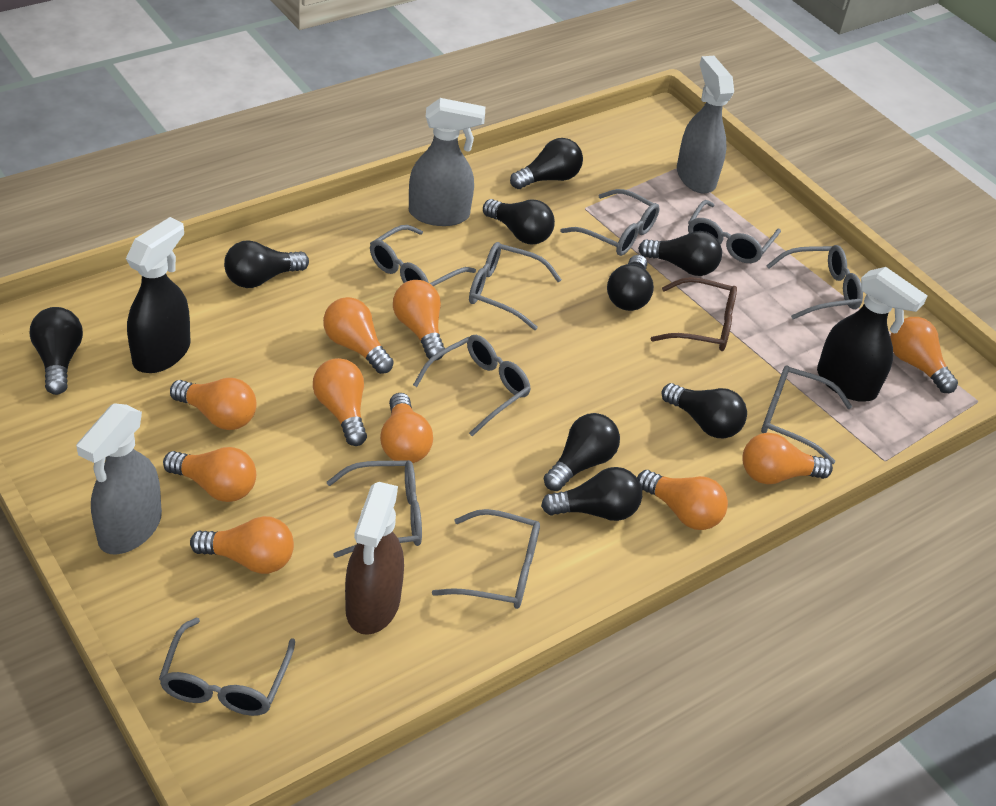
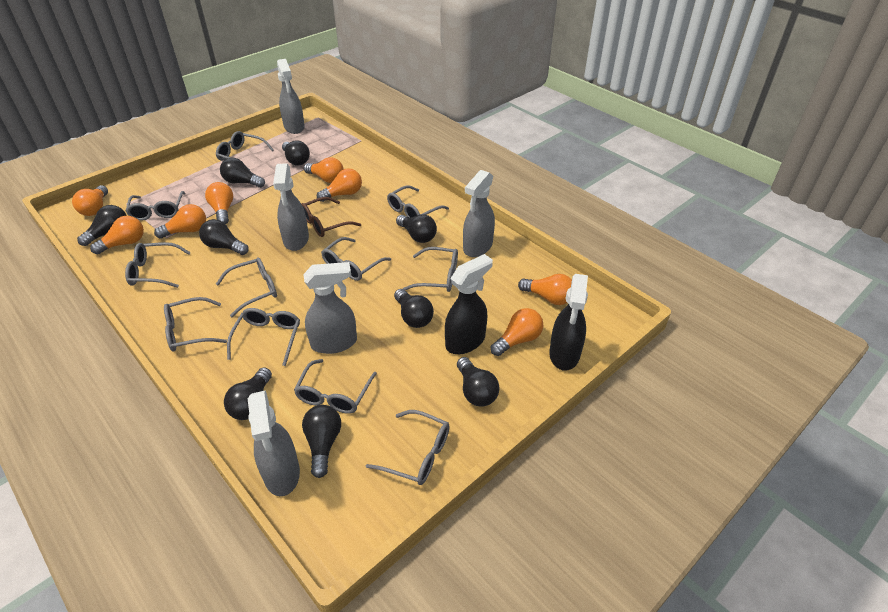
brown spray bottle: [345,482,404,635] = 1 -> none = 0
grey glasses: [159,618,295,716] [327,460,422,558] [370,225,476,286] [413,335,531,436] [432,509,540,609] [469,242,562,330] [561,189,660,256] [688,200,781,263] [761,365,852,464] [766,245,863,319] = 10 -> [125,242,191,288] [126,191,185,221] [164,297,227,352] [216,131,274,170] [216,257,277,317] [227,308,300,366] [294,359,377,414] [321,237,391,281] [366,410,450,485] [387,185,449,217] [403,247,458,292] = 11
grey spray bottle: [76,403,162,554] [409,98,485,226] [677,56,734,193] = 3 -> [248,390,300,496] [273,163,309,251] [277,59,305,134] [303,262,357,354] [463,170,495,257] = 5
orange light bulb: [163,447,256,502] [170,378,257,430] [190,516,294,574] [313,358,367,446] [323,297,394,374] [380,393,433,463] [393,280,445,360] [637,470,728,530] [742,433,833,484] [890,317,958,393] = 10 -> [72,185,108,216] [90,216,144,254] [154,204,206,239] [205,182,233,224] [304,157,344,183] [317,168,362,202] [491,308,543,356] [518,274,572,305] = 8

